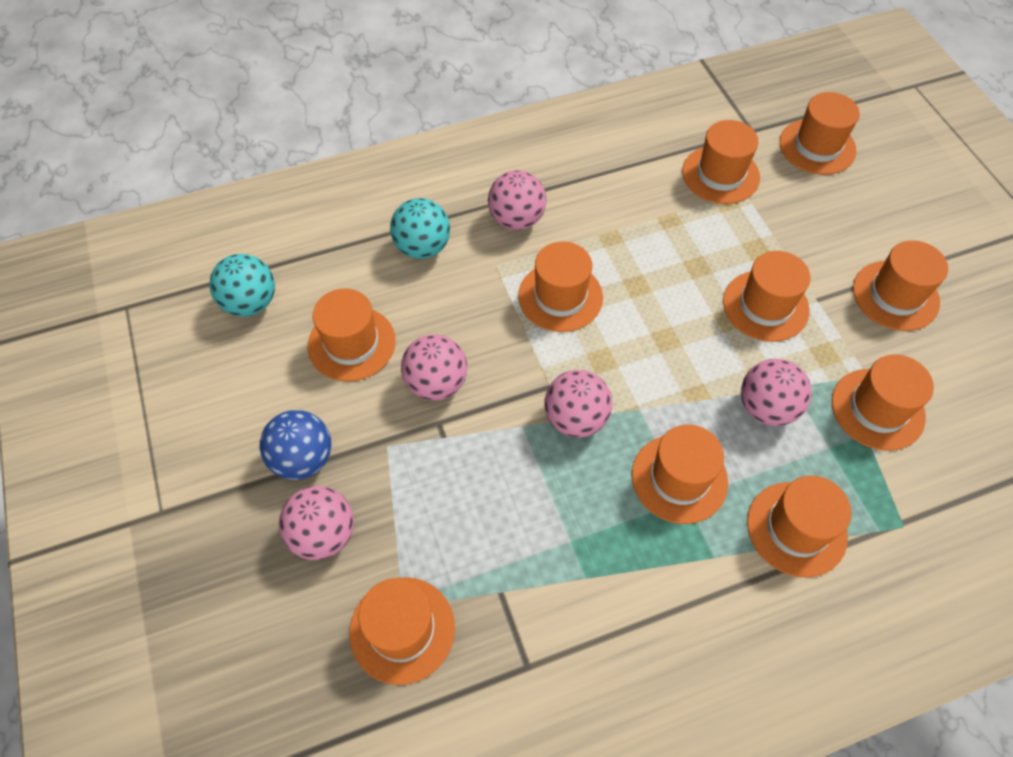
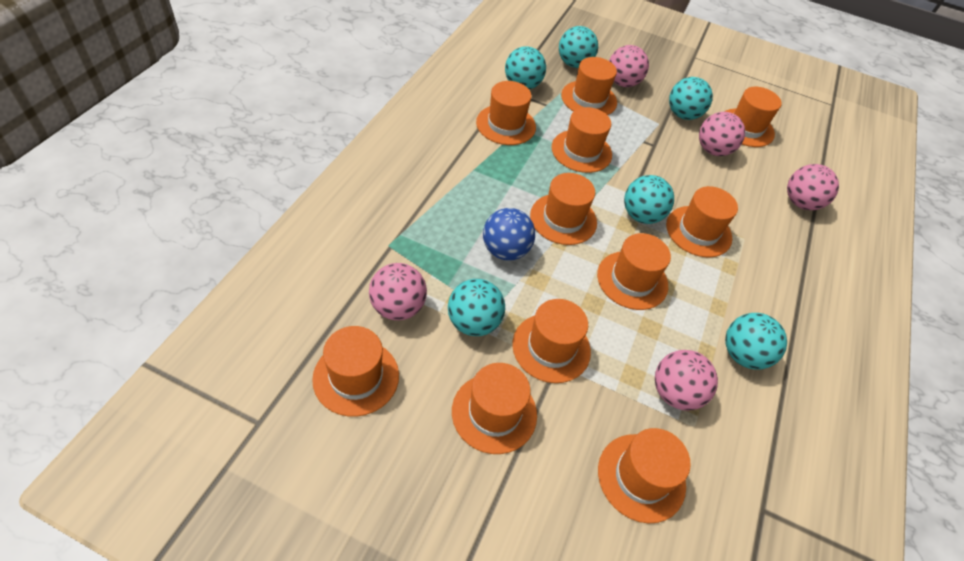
orange hat: [308,288,396,381] [350,577,455,685] [518,242,603,332] [632,425,728,524] [682,120,760,204] [723,251,810,342] [747,475,852,578] [780,92,860,175] [832,355,934,451] [853,240,948,331] = 10 -> [312,326,399,417] [452,363,537,454] [476,81,536,145] [512,299,591,383] [530,173,597,245] [552,107,612,173] [561,57,617,115] [597,233,671,310] [598,428,691,523] [666,186,738,257] [724,87,782,147] = 11
turquoise ball: [209,254,275,317] [390,198,450,259] = 2 -> [448,279,505,336] [505,46,546,90] [559,26,598,68] [624,175,674,224] [669,77,713,120] [725,313,787,370] = 6

